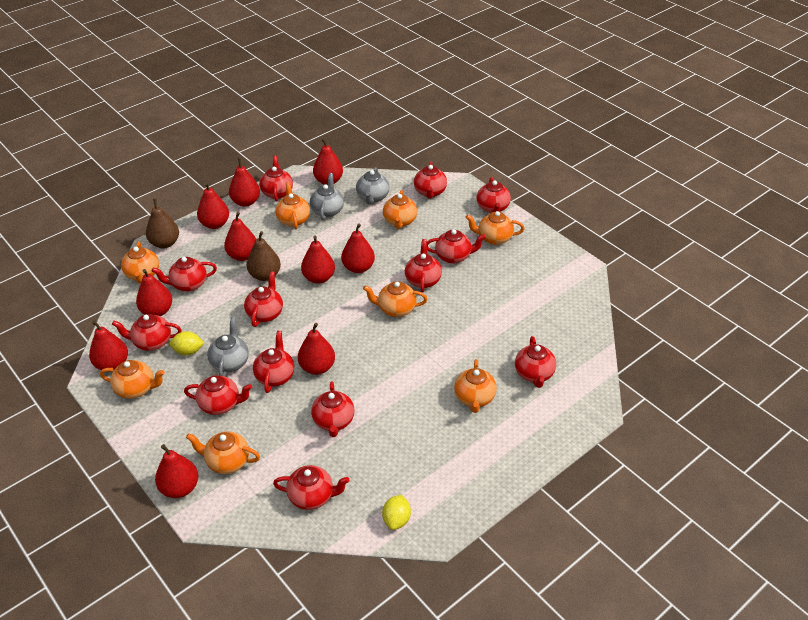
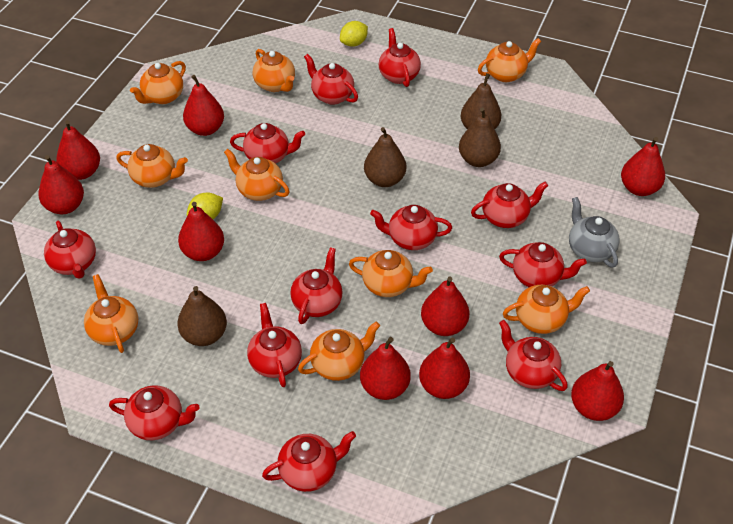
brown pear: [146,199,179,248] [247,231,281,281] = 2 -> [177,286,227,346] [364,127,406,187] [459,107,501,167] [461,73,501,129] = 4
grey teapot: [207,317,249,376] [310,173,344,220] [356,167,389,204] = 3 -> [569,197,620,268] = 1
orange teapot: [100,360,165,399] [121,241,159,284] [186,431,260,474] [275,182,310,229] [363,281,428,317] [383,190,417,229] [454,359,497,413] [465,211,524,245] = 8 -> [84,274,138,353] [116,144,188,188] [130,61,186,104] [224,149,290,201] [253,49,295,92] [298,322,380,381] [349,250,433,297] [478,38,542,82] [503,285,590,334] = 9
red pear: [89,320,128,372] [136,269,172,316] [155,444,198,498] [197,182,229,229] [224,212,256,261] [229,158,260,207] [298,323,335,375] [301,236,335,284] [313,138,343,185] [341,224,375,273] = 10 -> [38,155,84,214] [56,120,100,180] [178,202,224,261] [183,75,224,136] [360,337,411,400] [419,338,470,399] [421,276,469,336] [571,361,624,421] [621,137,665,196] = 9
red teapot: [112,314,182,351] [152,257,217,292] [184,375,252,415] [244,271,283,327] [253,331,294,393] [259,156,293,201] [273,465,350,510] [311,381,355,437] [405,239,442,293] [414,162,447,199] [427,229,486,264] [477,177,511,213] [515,336,556,388] = 13 -> [44,221,96,279] [109,385,200,440] [230,123,305,164] [247,303,302,387] [262,431,356,492] [290,247,343,324] [304,54,358,105] [370,205,452,250] [378,28,421,87] [471,182,548,228] [499,242,587,287] [499,320,568,391] = 12

